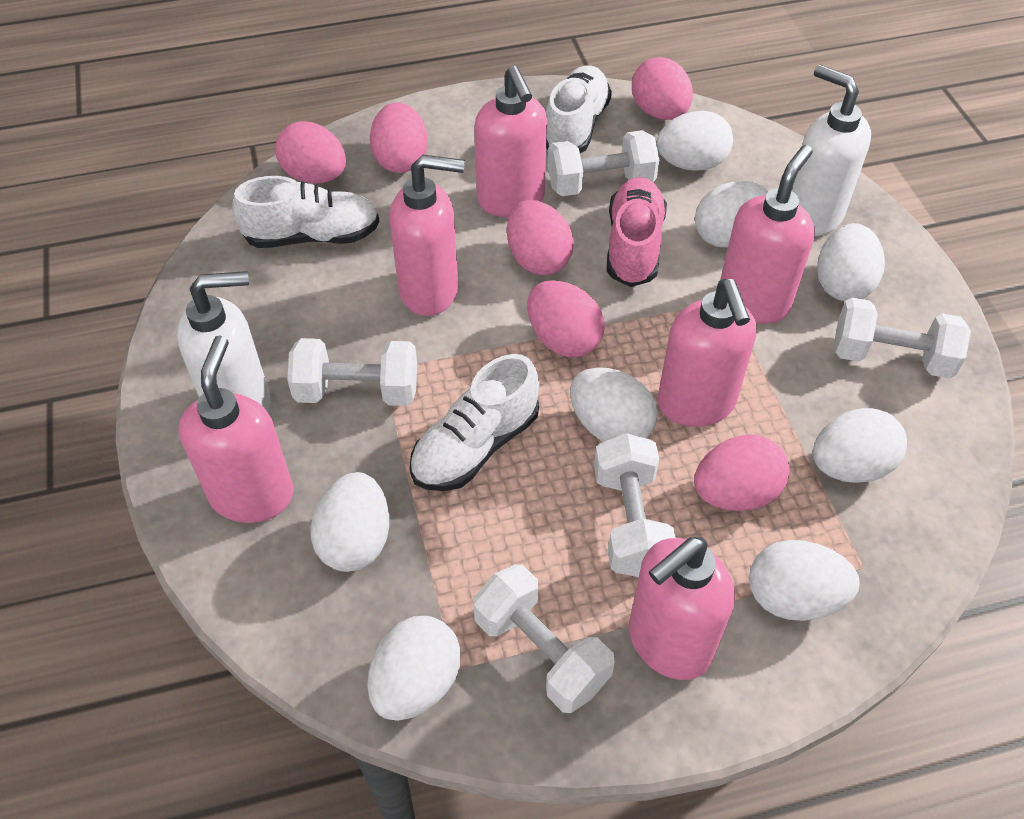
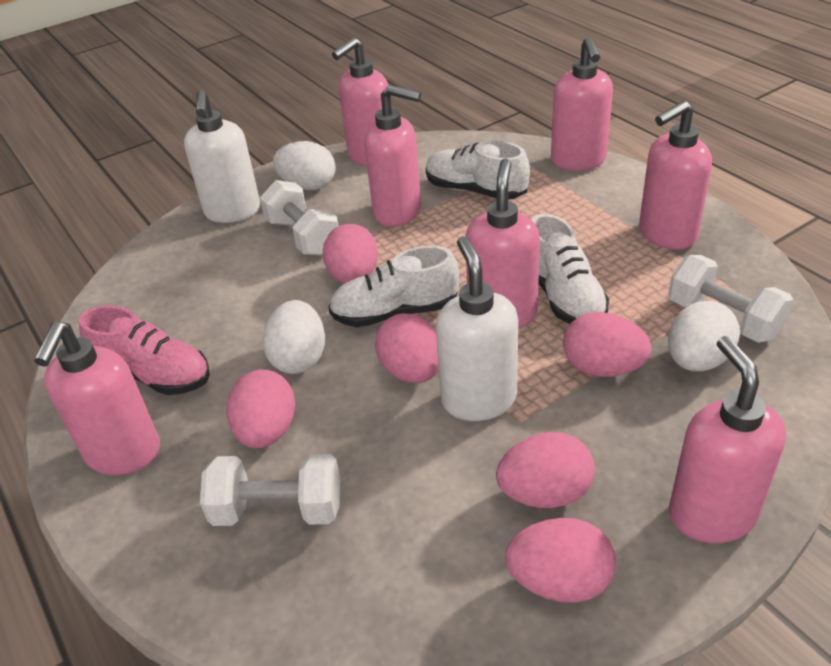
pink soap dispenser: [178,336,294,523] [390,155,465,316] [474,66,547,217] [629,537,735,680] [657,279,757,427] [720,145,815,324] = 6 -> [34,322,160,475] [332,37,388,166] [364,85,421,227] [465,158,540,328] [551,37,613,171] [639,100,712,250] [669,336,786,543] = 7
white dumbbell: [287,338,417,406] [473,564,615,713] [548,130,659,196] [594,433,676,577] [834,298,971,379] = 5 -> [200,454,340,526] [260,180,338,256] [668,255,793,343] = 3
white egg: [311,472,389,572] [368,616,461,721] [570,367,658,442] [657,111,733,171] [695,181,768,248] [749,540,860,621] [813,408,907,483] [817,223,885,301] = 8 -> [262,300,325,374] [273,141,336,190] [668,301,740,371] = 3

